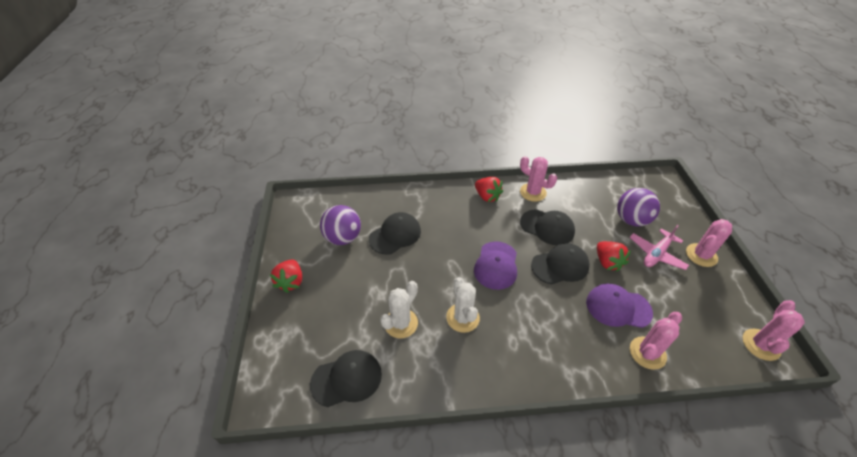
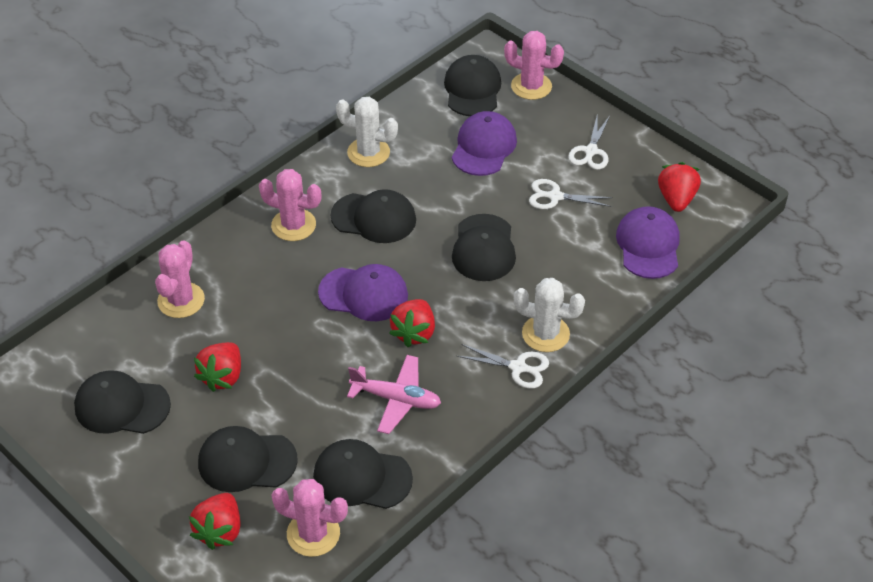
black cap: [310,350,382,407] [369,212,421,255] [520,209,575,245] [531,243,590,285] = 4 -> [74,371,171,434] [198,426,298,492] [313,439,413,509] [330,189,416,243] [444,55,501,116] [452,214,516,281] = 6
purple ball: [320,205,361,245] [617,188,660,226] = 2 -> none = 0
purple cap: [474,241,517,290] [586,284,653,328] = 2 -> [318,264,408,321] [452,111,517,176] [616,206,680,279] = 3
red strawberry: [270,259,302,293] [475,177,503,202] [597,241,631,272] = 3 -> [189,493,240,550] [194,342,241,392] [389,299,435,347] [658,162,701,212] = 4
white scissors: none = 0 -> [457,344,549,389] [529,179,613,209] [568,116,610,170] = 3

